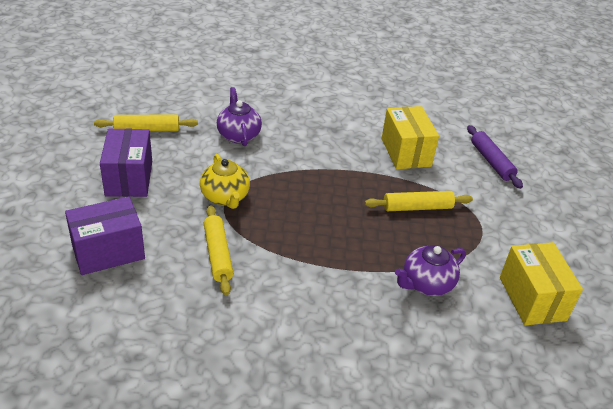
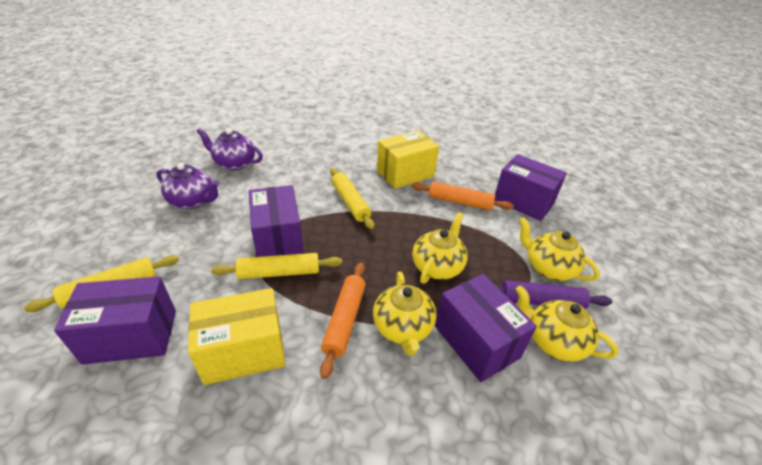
orange rolling pin: none = 0 -> [320,263,366,379] [412,181,514,211] = 2
purple box: [65,196,145,275] [100,128,152,197] = 2 -> [54,276,176,365] [249,185,303,257] [435,274,537,382] [494,154,567,221] = 4
yellow teapot: [200,154,250,209] = 1 -> [373,272,436,356] [412,212,468,284] [516,286,618,362] [519,217,600,281] = 4

